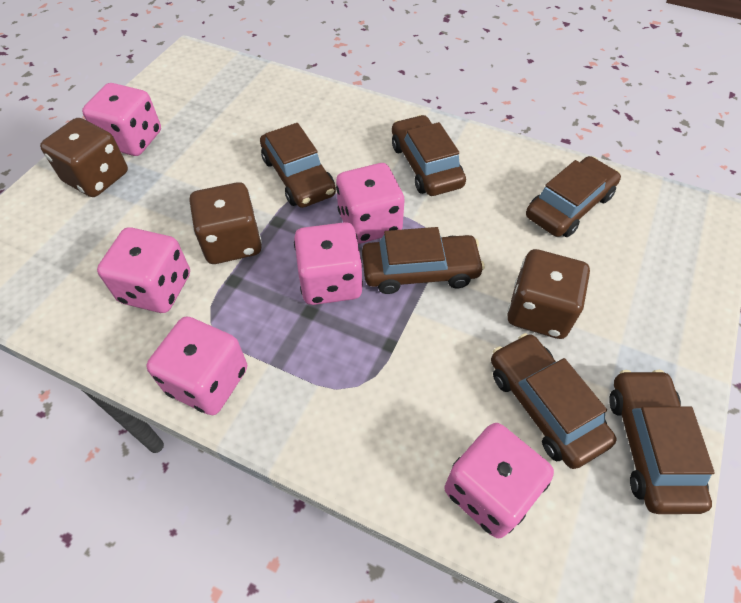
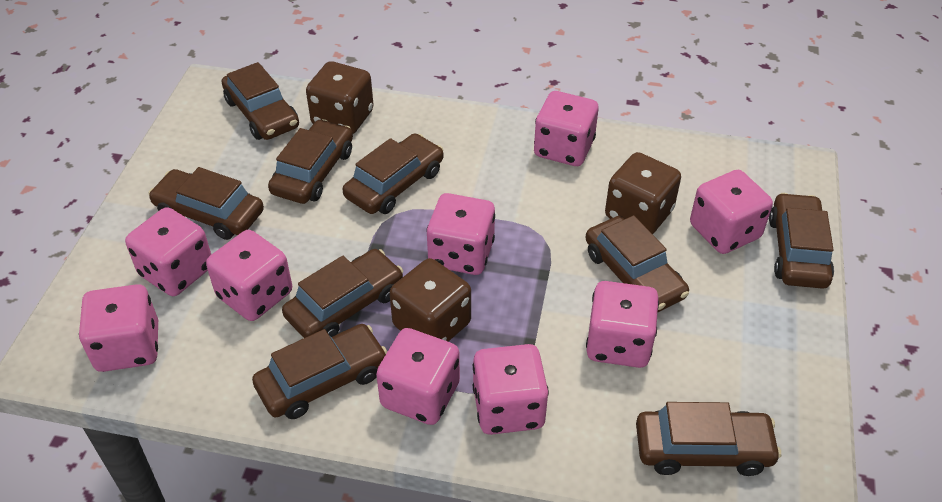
brown car: [260,123,336,208] [362,227,485,294] [392,115,466,196] [491,333,617,469] [526,156,621,237] [609,370,715,514] = 6 -> [148,167,264,240] [222,62,299,140] [252,324,387,419] [268,119,353,204] [282,249,403,338] [342,133,443,214] [585,215,689,312] [636,402,781,476] [769,193,834,289] = 9
pink dice: [82,83,161,156] [97,227,190,313] [146,316,247,415] [294,222,363,305] [336,163,405,244] [445,423,554,538] = 6 -> [79,284,158,372] [125,207,211,296] [206,230,292,321] [376,328,460,425] [426,193,495,275] [473,344,549,435] [534,91,599,166] [586,281,659,368] [690,170,773,254] = 9

